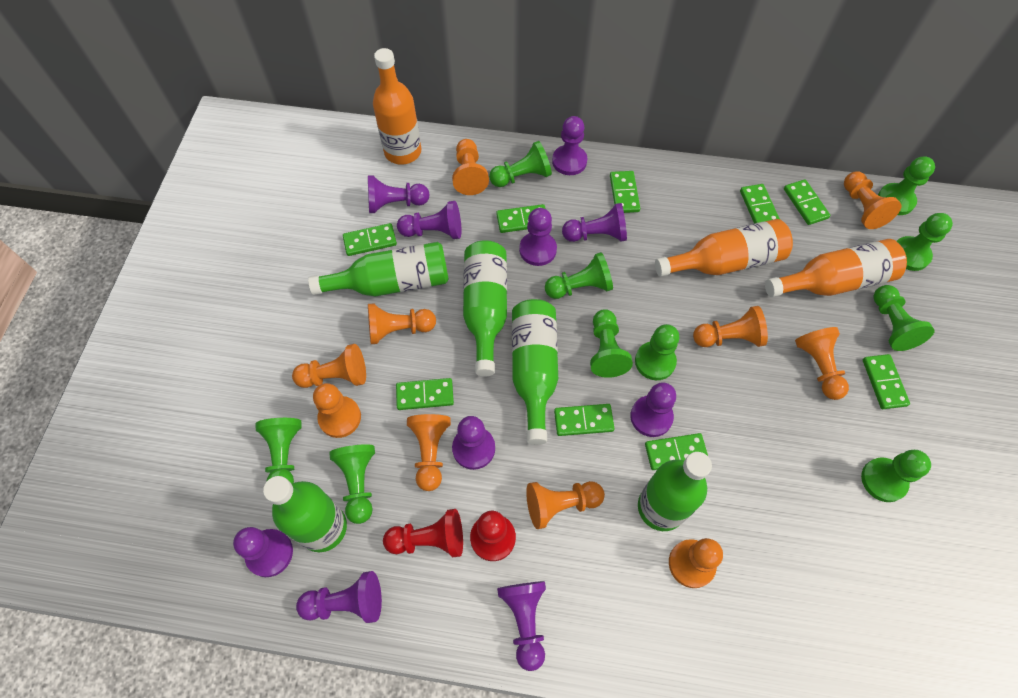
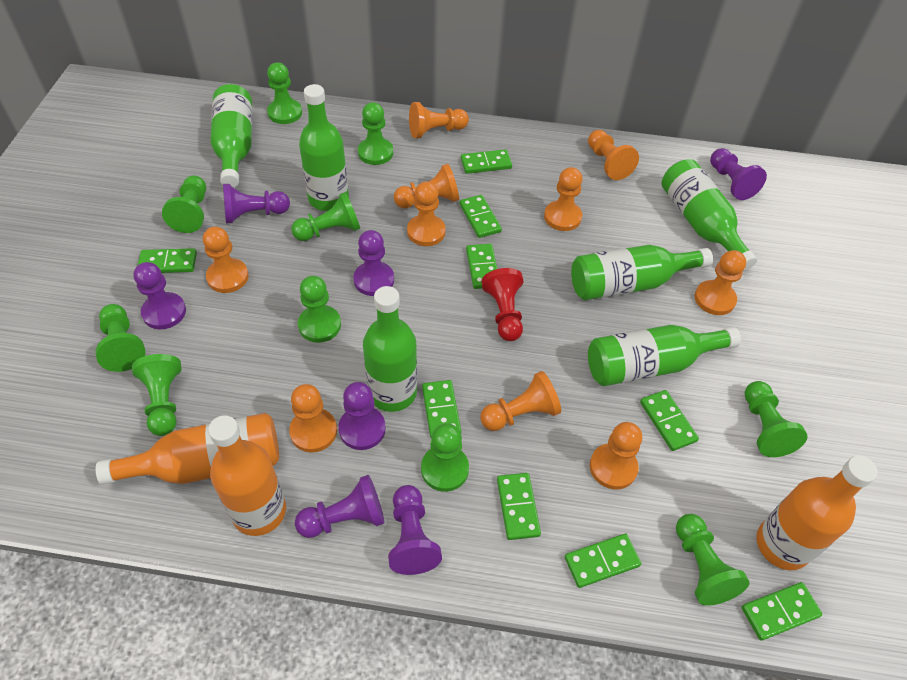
green bottle: [263,476,347,552] [308,242,449,296] [463,240,507,377] [512,299,558,445] [638,452,712,531] = 5 -> [210,84,252,188] [299,84,349,211] [363,286,417,412] [571,245,713,300] [588,325,741,386] [661,159,757,271] = 6
purple pawn: [233,527,293,577] [296,571,382,623] [368,175,430,213] [397,201,461,239] [452,416,495,470] [497,581,546,671] [519,208,557,266] [552,116,587,175] [562,203,627,242] [630,382,676,437] = 10 -> [133,262,186,329] [223,184,290,223] [295,475,384,538] [338,382,386,450] [353,230,394,296] [388,485,442,575] [710,148,767,200] = 7
red pawn: [383,509,463,557] [470,511,516,561] = 2 -> [481,268,524,341] = 1

